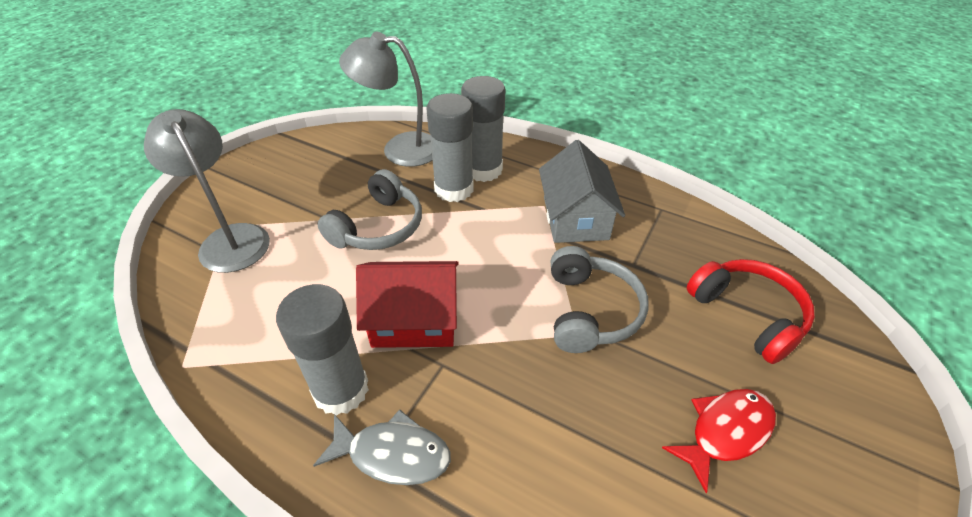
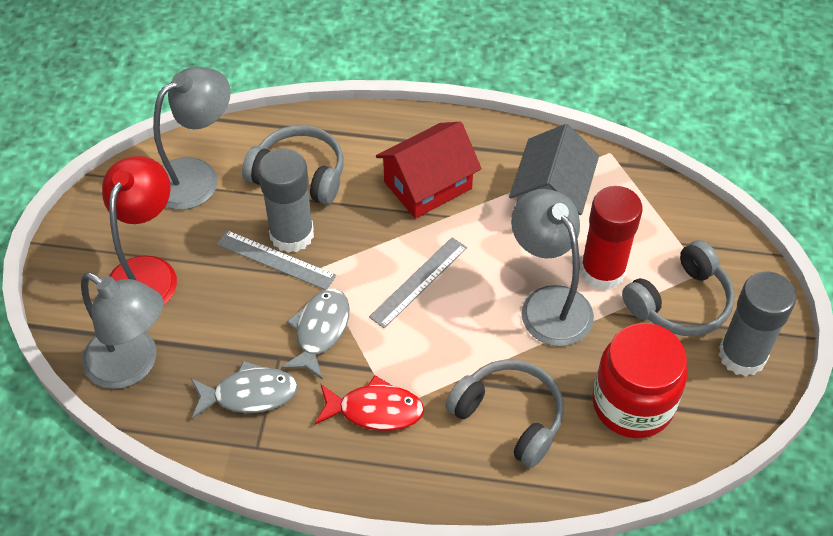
grey fish: [313,409,451,485] = 1 -> [191,360,298,419] [281,289,349,380] = 2
grey glue stick: [276,284,369,415] [427,93,474,202] [461,76,505,182] = 3 -> [258,149,314,253] [719,271,796,376] = 2
grey headphones: [318,169,422,250] [551,246,649,353] = 2 -> [242,125,344,205] [445,359,564,468] [622,240,735,336] = 3
grey lamp: [144,109,270,273] [339,32,433,167] = 2 -> [81,272,163,389] [153,67,231,210] [511,189,594,346] = 3
grey ruler: none = 0 -> [217,230,336,290] [369,237,467,328] = 2
red glue stick: none = 0 -> [580,186,642,290] = 1
red headphones: [687,259,815,364] = 1 -> none = 0
red jar: none = 0 -> [592,323,687,438] = 1
red lamp: none = 0 -> [102,156,177,306] = 1

